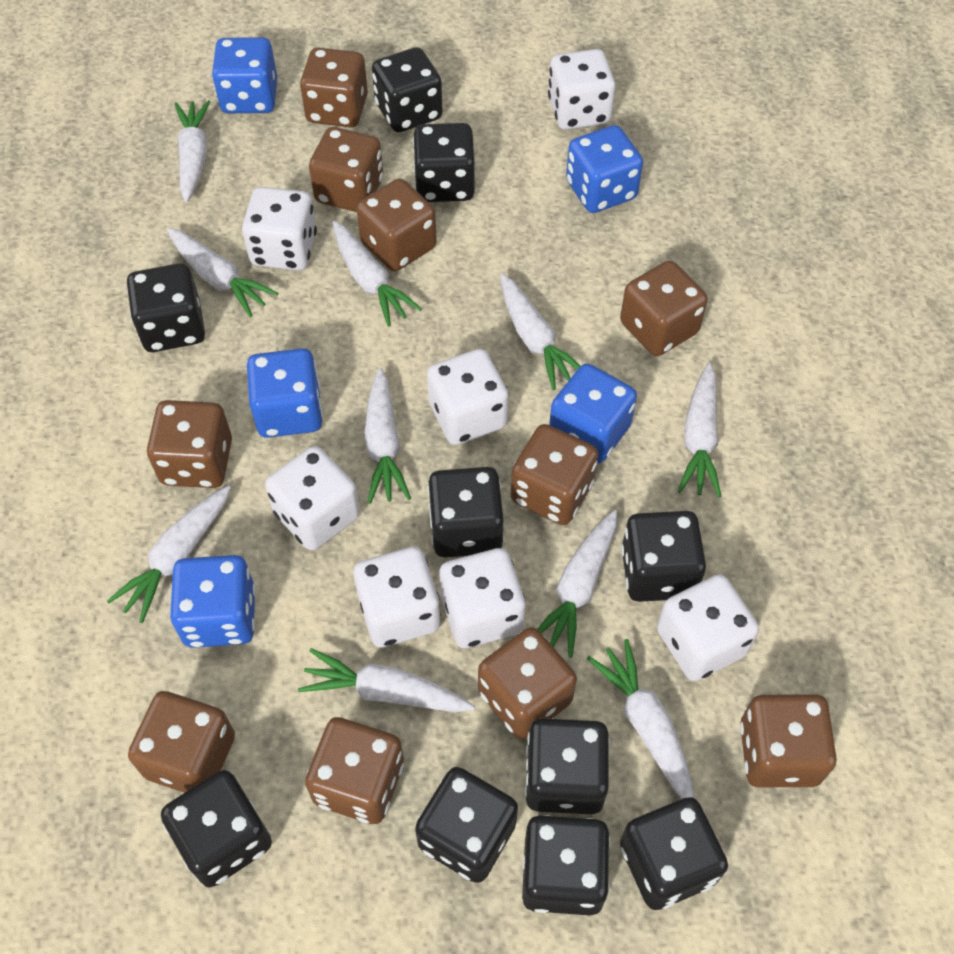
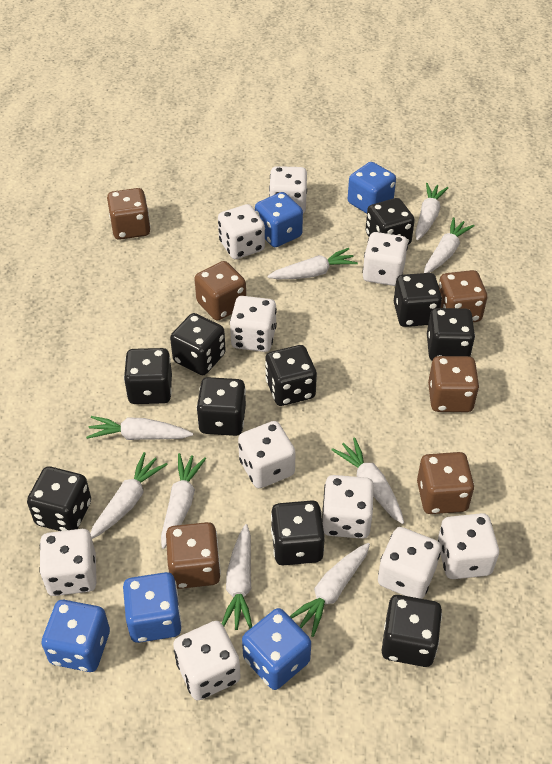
brown dice: [128,691,235,793] [147,400,232,488] [300,47,368,128] [305,717,404,824] [309,127,383,212] [356,178,437,271] [478,627,577,739] [511,424,598,525] [620,261,708,356] [740,694,837,787] = 10 -> [107,188,150,240] [166,522,221,589] [194,261,246,321] [417,452,474,514] [428,356,479,412] [439,270,487,322] = 6
white carrot: [107,486,231,623] [167,228,278,317] [175,100,210,203] [298,648,475,712] [333,221,422,327] [364,368,411,504] [500,274,580,390] [537,510,617,658] [587,639,694,799] [678,363,722,498] = 10 -> [86,416,193,440] [90,452,168,539] [161,453,206,549] [222,524,252,630] [267,248,358,279] [289,543,370,637] [331,438,404,524] [415,183,448,240] [424,217,475,273] = 9
white dice: [242,187,317,271] [265,446,360,550] [353,547,441,648] [427,349,509,445] [439,548,526,648] [548,49,615,130] [657,574,759,681] = 7 -> [39,529,97,596] [173,621,241,701] [218,204,265,259] [230,296,277,352] [238,421,296,488] [269,166,307,214] [322,475,374,539] [362,232,408,286] [378,527,441,599] [438,513,499,579] = 10

